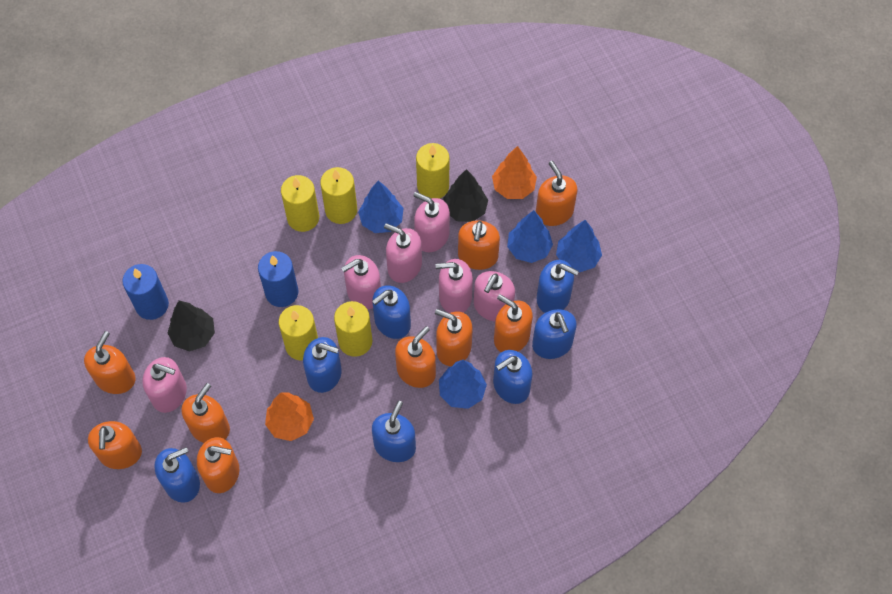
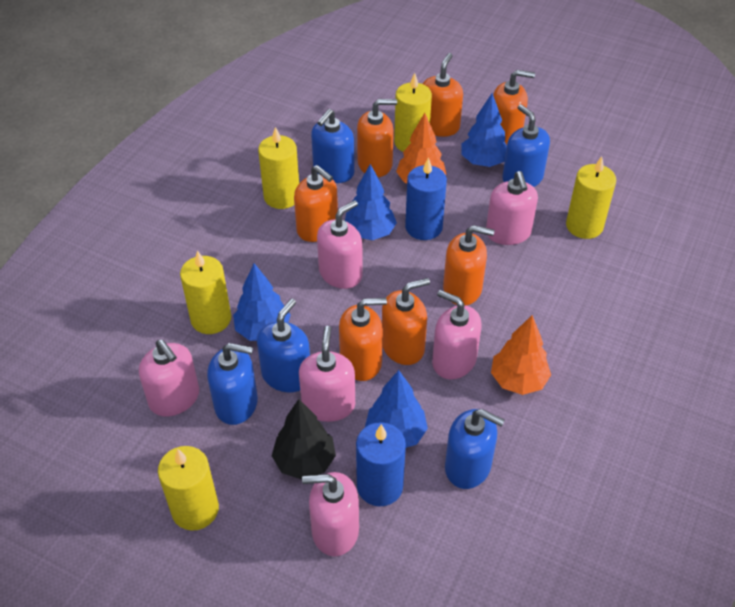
black tree: [168,301,215,352] [443,169,488,222] = 2 -> [272,399,336,479] = 1
blue soap dispenser: [154,447,200,503] [303,337,342,393] [372,285,411,339] [372,401,416,462] [493,350,532,404] [532,309,577,359] [537,260,579,313] = 7 -> [207,343,258,425] [257,298,310,392] [311,109,355,183] [445,409,505,489] [502,104,550,187] = 5
orange soap dispenser: [84,331,135,394] [88,421,142,469] [181,383,230,443] [197,437,239,493] [395,326,436,388] [435,309,472,366] [458,220,500,270] [494,294,533,352] [536,161,578,226] = 9 -> [294,165,338,242] [339,298,387,381] [357,99,397,177] [382,278,430,365] [422,53,463,137] [443,225,495,305] [493,70,535,145] = 7

